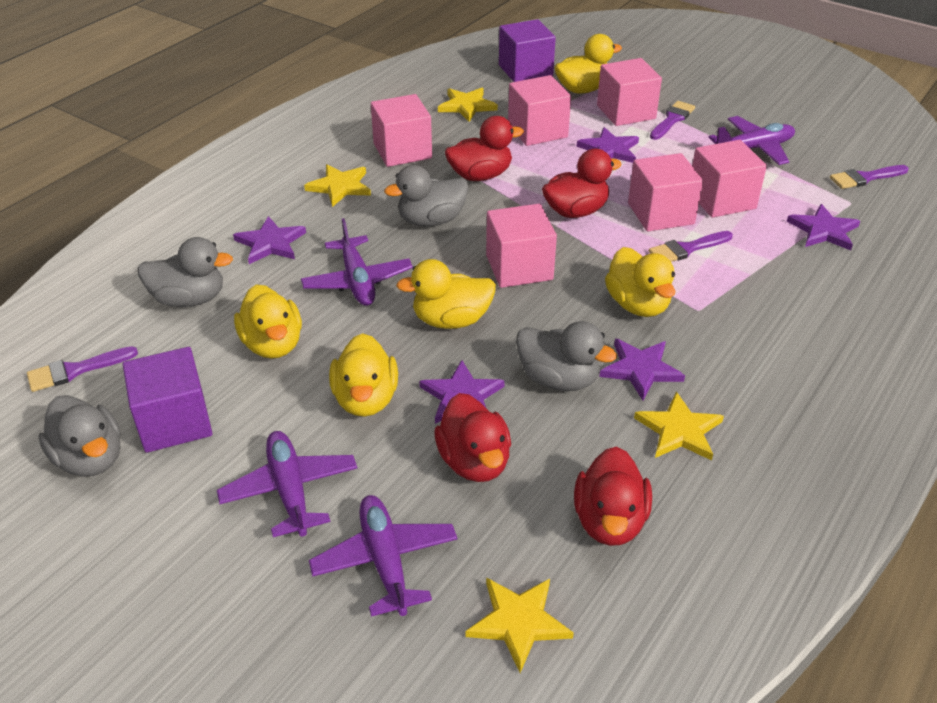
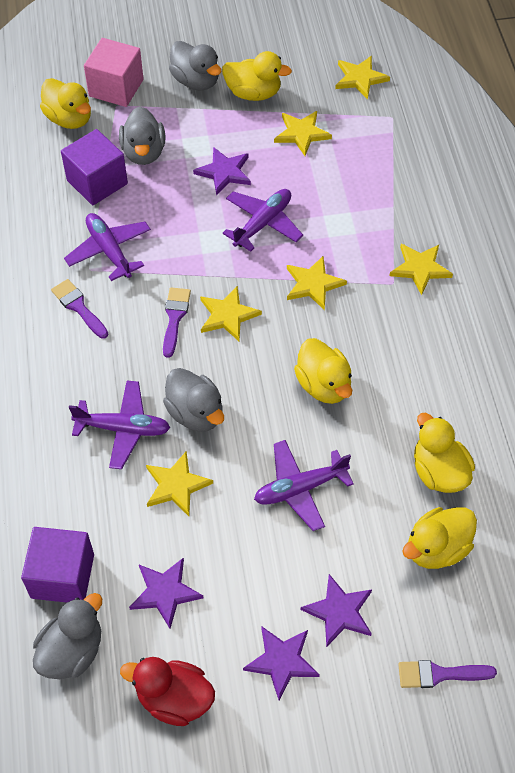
pink cube: [371,94,432,167] [486,204,557,288] [508,75,571,146] [597,58,662,126] [628,153,703,231] [692,140,767,218] = 6 -> [84,38,144,107] = 1
purple brush: [27,346,138,392] [649,231,733,262] [650,101,695,140] [830,165,908,189] = 4 -> [51,279,108,339] [163,287,191,358] [398,660,497,688] = 3
purple star: [233,216,306,264] [419,360,505,424] [577,127,639,163] [599,339,685,400] [787,204,860,251] = 5 -> [129,558,203,629] [193,147,251,196] [243,626,320,700] [301,574,372,647] = 4
red duck: [434,393,511,482] [445,116,524,181] [542,149,622,218] [574,447,652,546] = 4 -> [120,657,215,726] = 1
yellow star: [304,164,371,207] [438,88,498,122] [466,577,574,673] [634,391,724,461] = 4 -> [146,451,213,516] [200,286,262,341] [274,111,332,156] [287,256,347,310] [335,56,390,100] [389,244,453,295] = 6

